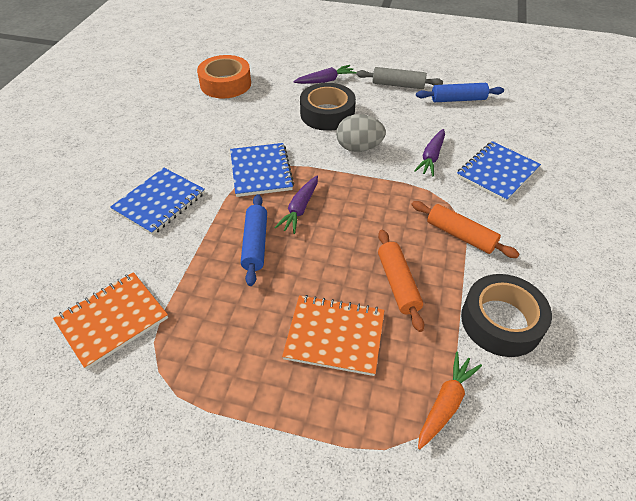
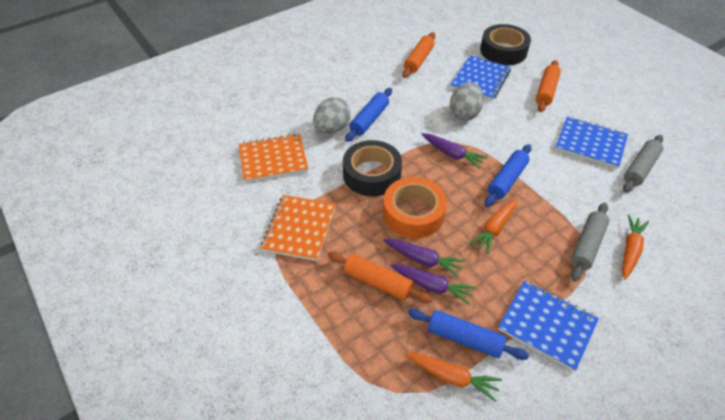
blue rolling pin: [241,194,267,286] [416,83,504,102] = 2 -> [345,88,392,142] [408,309,529,360] [485,144,531,207] = 3
grey egg: [336,114,386,152] = 1 -> [313,97,351,134] [450,82,484,121] = 2
grey rolling pin: [356,67,443,89] = 1 -> [571,202,609,282] [623,135,663,193] = 2
orange carrot: [418,352,482,449] = 1 -> [405,353,502,402] [469,198,517,254] [622,215,649,280] = 3
orange rolling pin: [378,230,424,332] [411,201,520,258] = 2 -> [328,252,432,303] [402,32,435,78] [536,60,561,112] = 3

